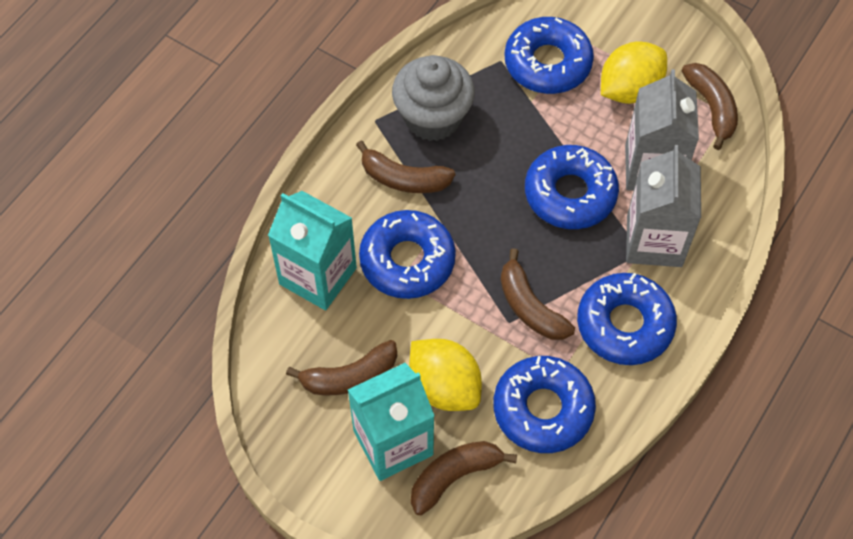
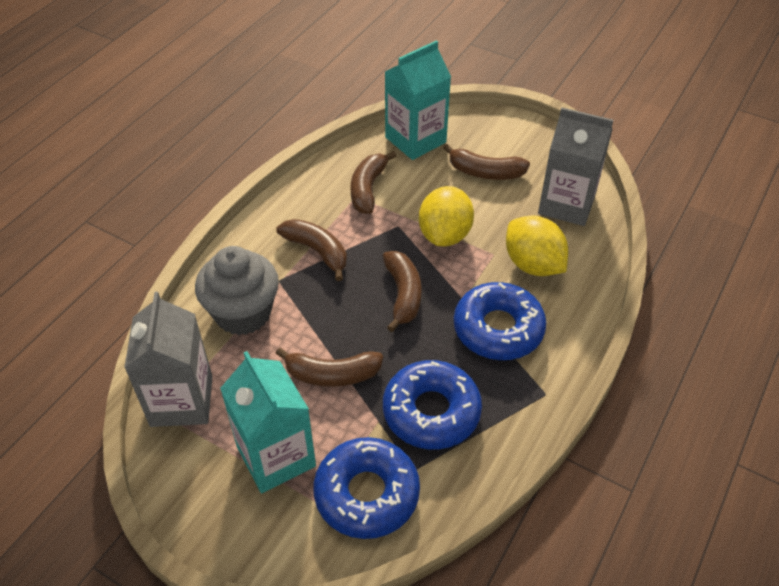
blue donut: [359,210,456,299] [493,356,596,453] [505,17,594,94] [525,145,619,229] [577,273,677,365] = 5 -> [313,437,420,539] [383,360,482,449] [454,282,546,360] = 3

